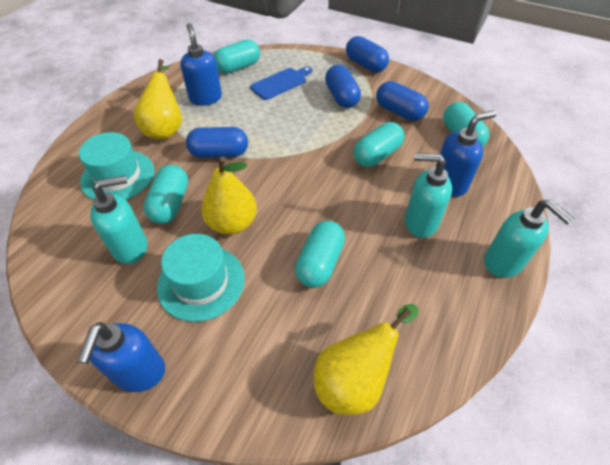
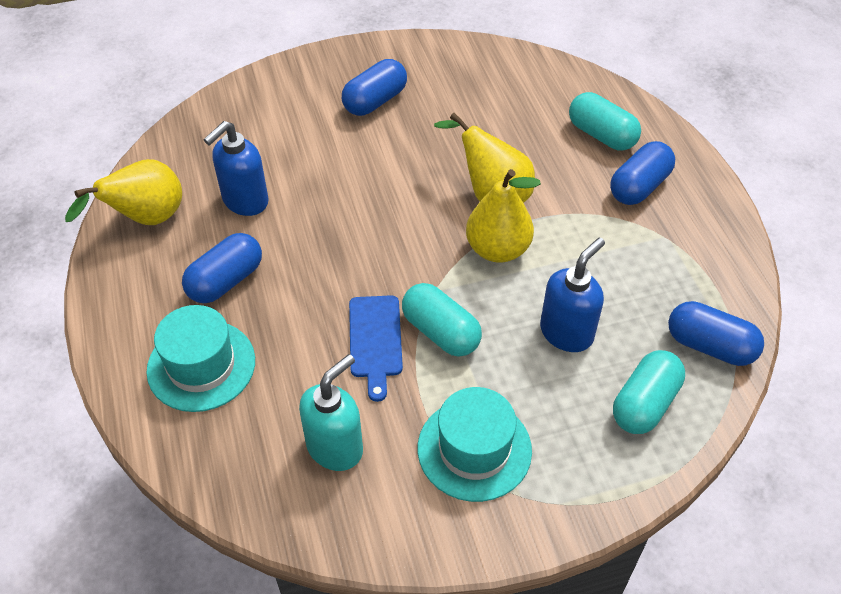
blue soap dispenser: [77,322,165,392] [181,23,222,106] [436,110,496,197] = 3 -> [204,121,269,216] [540,237,605,352] = 2
turquoise capsule: [143,165,188,224] [214,39,260,74] [295,221,345,288] [354,122,404,167] [443,102,489,147] = 5 -> [402,283,482,356] [569,92,641,151] [613,350,685,434] = 3
turquoise soap dispenser: [90,175,147,264] [405,153,452,238] [484,200,574,278] = 3 -> [299,354,363,471] = 1

